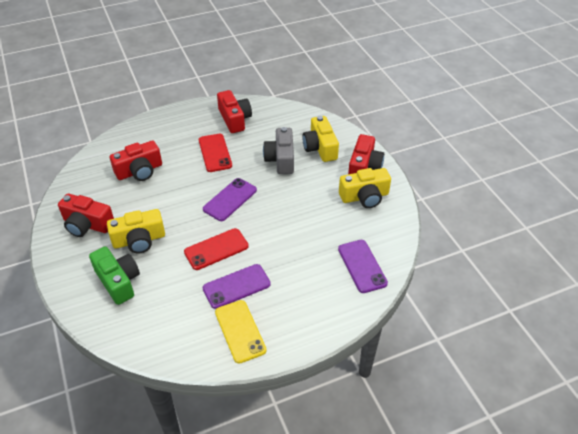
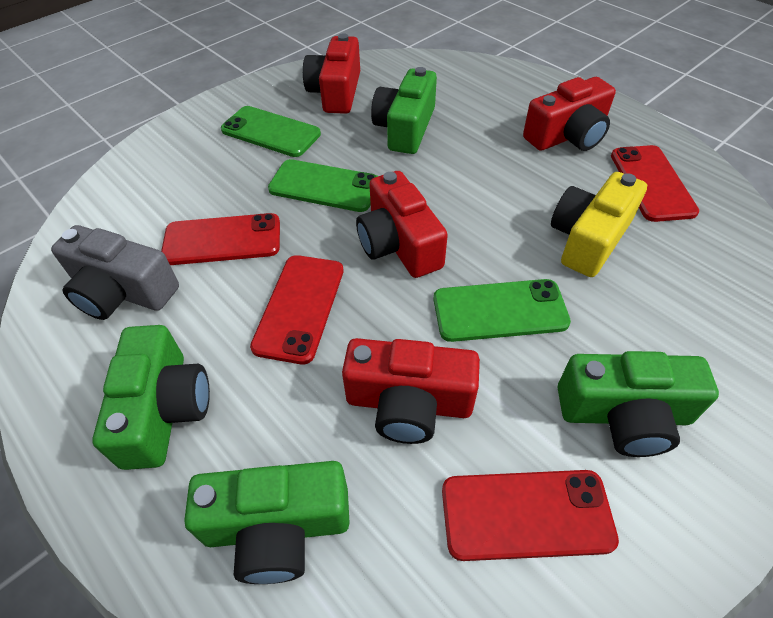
green camera: [89,246,140,305] = 1 -> [92,325,210,470] [184,461,350,584] [371,67,437,154] [557,351,719,457] = 4
green phone: none = 0 -> [221,106,321,157] [268,159,378,212] [434,279,571,342] = 3
purple phone: [203,178,257,221] [203,264,271,309] [338,240,388,293] = 3 -> none = 0
red phone: [184,228,249,270] [199,134,232,172] = 2 -> [161,213,280,265] [250,255,344,364] [442,470,619,561] [611,145,699,222] = 4
yellow camera: [107,209,165,253] [302,116,339,162] [339,168,391,208] = 3 -> [551,172,647,277] = 1
yellow phone: [215,300,267,364] = 1 -> none = 0

